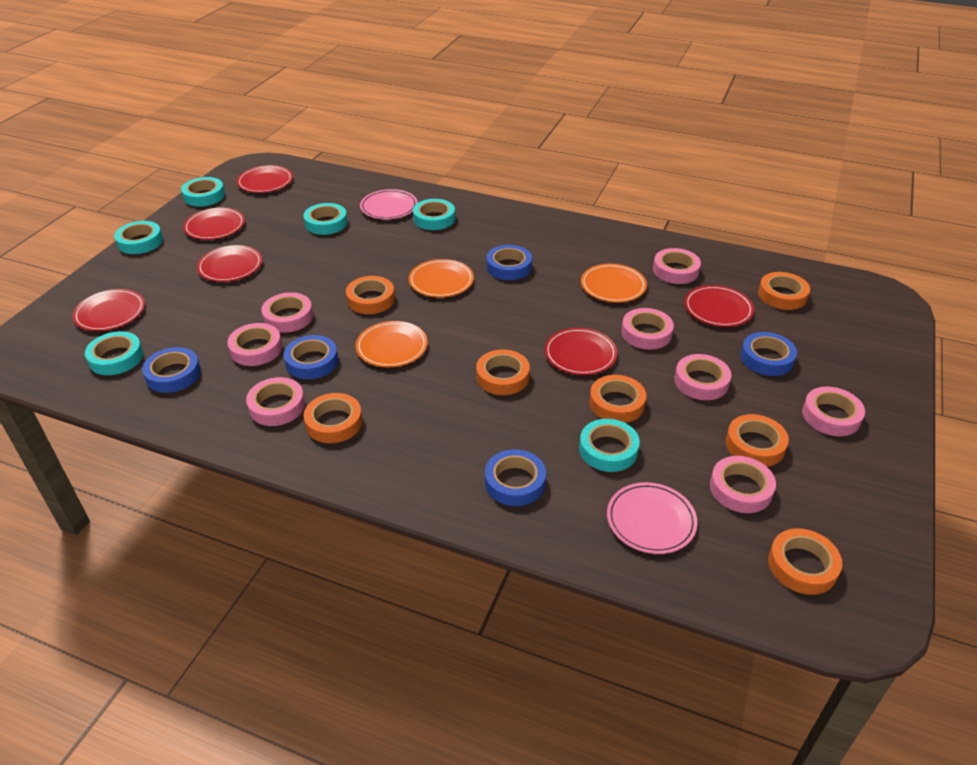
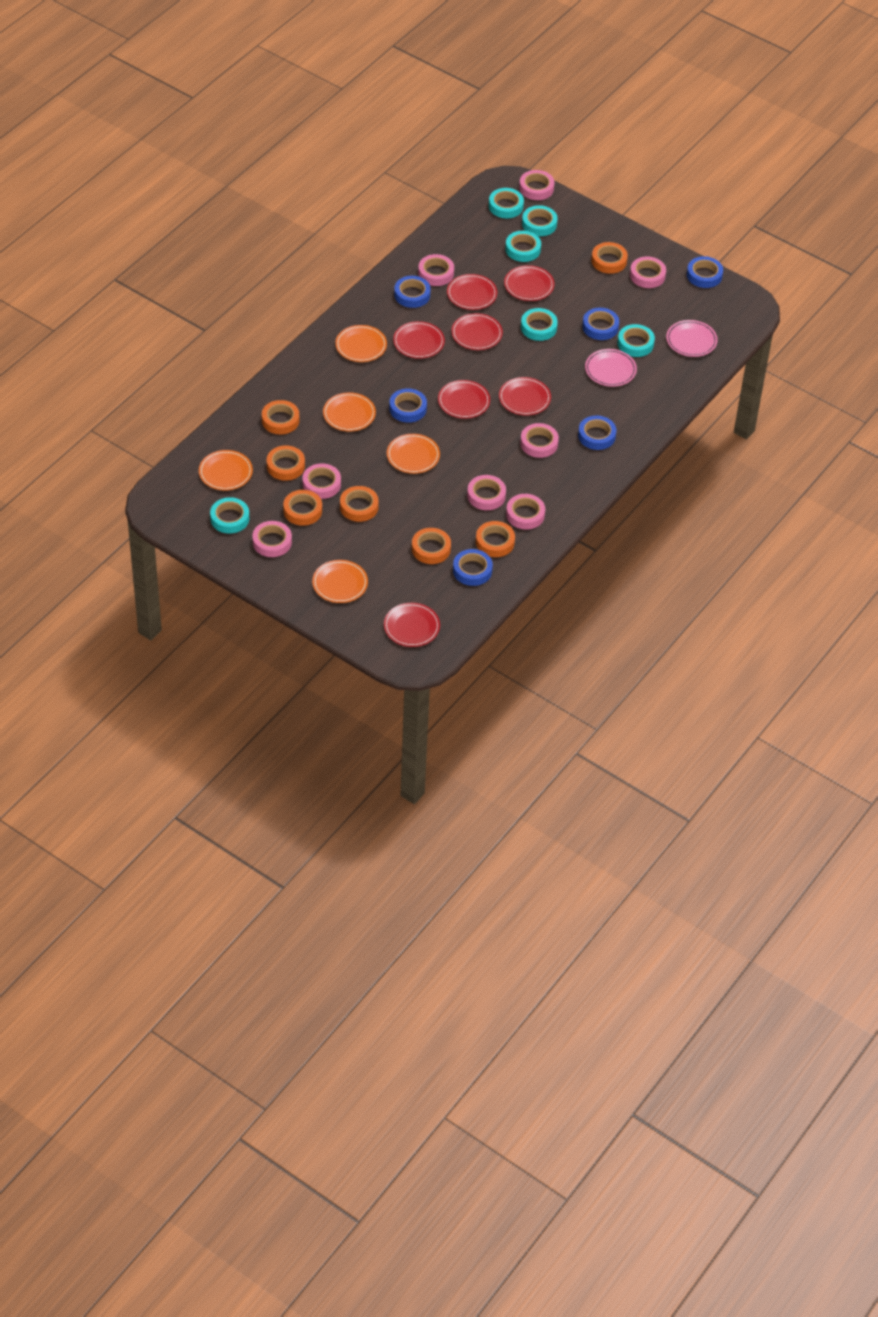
blue tape: [142,347,201,393] [284,335,338,379] [485,449,546,506] [487,245,532,280] [740,332,797,376] = 5 -> [389,388,427,423] [394,276,431,308] [453,549,493,586] [578,415,616,450] [582,308,619,340] [687,256,723,288] = 6
orange plate: [355,321,428,367] [409,259,474,297] [581,264,647,303] = 3 -> [199,450,253,490] [312,560,368,603] [323,393,376,432] [335,325,387,362] [387,434,440,474] = 5
red plate: [72,289,145,331] [183,208,245,240] [197,245,262,282] [237,165,293,193] [545,328,617,375] [684,285,754,327] = 6 -> [384,603,440,647] [393,321,445,359] [438,380,490,419] [447,274,497,310] [451,313,503,350] [499,377,551,416] [504,265,555,301] = 7

